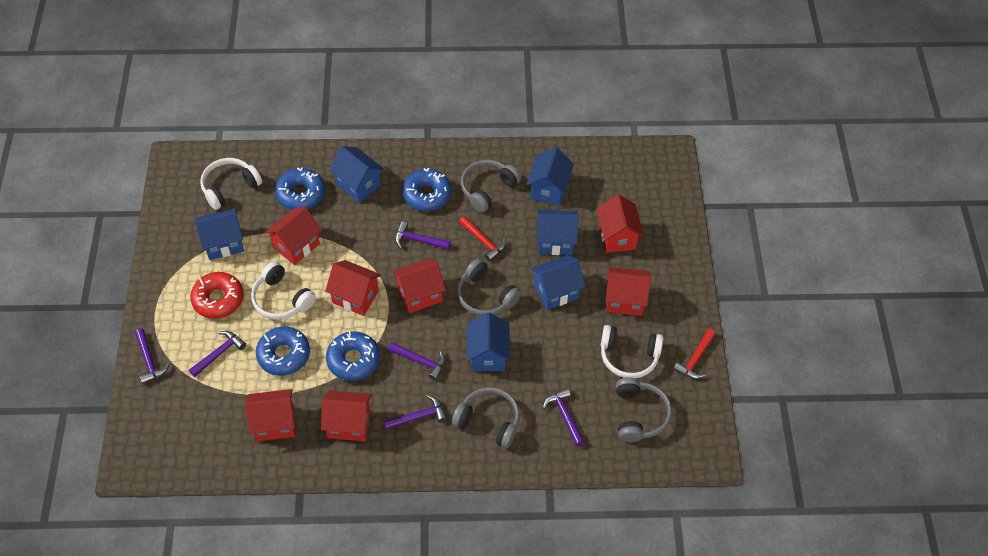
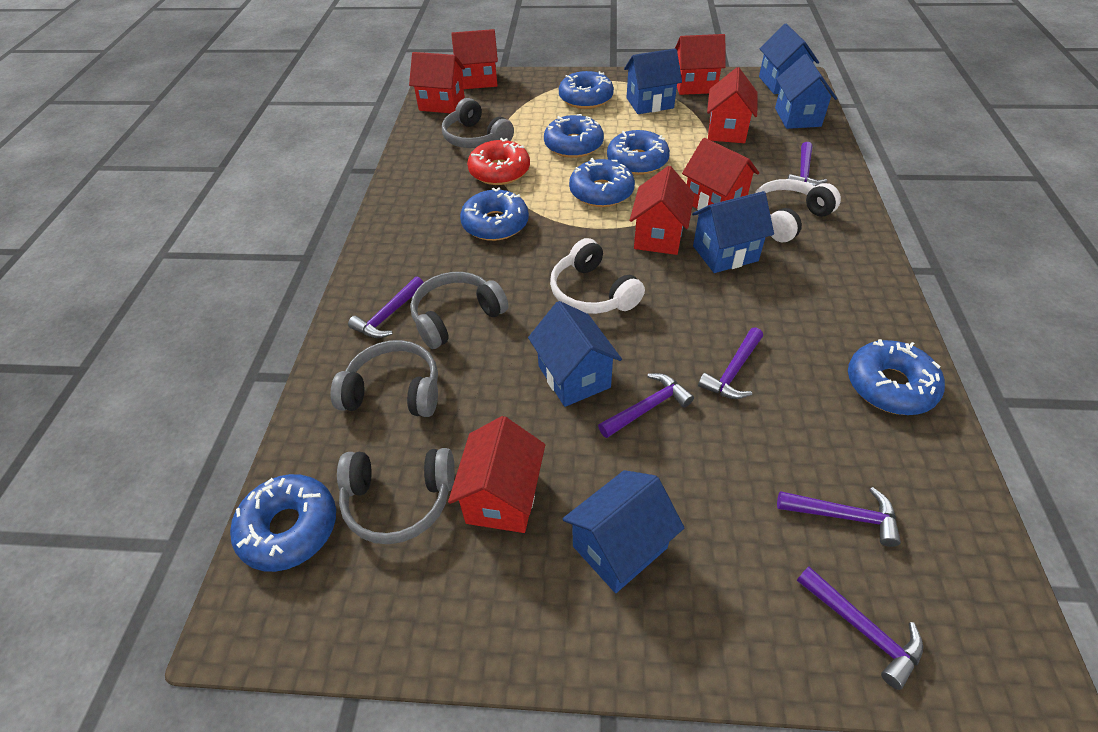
blue donut: [256,327,310,376] [275,167,325,210] [326,331,380,381] [402,168,451,211] = 4 -> [230,474,336,572] [460,187,529,241] [544,114,604,158] [559,71,614,109] [569,158,635,207] [607,130,670,175] [848,339,945,415] = 7
red hammer: [459,216,506,262] [673,329,716,379] = 2 -> none = 0
white headphones: [200,158,262,210] [251,261,316,320] [601,325,663,378] = 3 -> [550,238,645,314] [755,179,841,242] = 2

